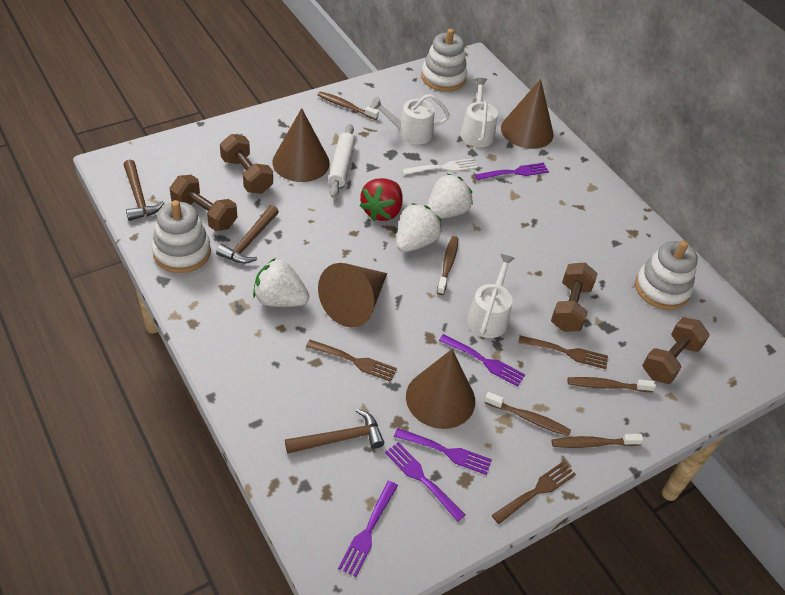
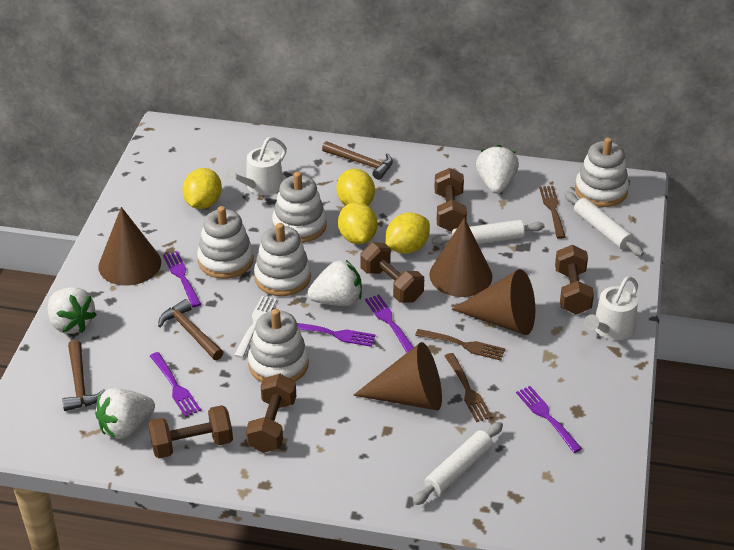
brown dumbbell: [170,175,237,231] [220,134,273,194] [551,263,598,332] [642,317,710,384] = 4 -> [148,405,233,458] [246,374,296,453] [360,242,424,303] [434,168,467,232] [555,245,594,314] = 5
brown toothbrush: [318,91,379,120] [437,236,458,295] [485,392,571,437] [551,434,643,448] [568,377,656,392] = 5 -> none = 0
red strawberry: [359,178,403,221] = 1 -> none = 0
white rolling pin: [328,124,355,198] = 1 -> [413,422,503,505] [432,220,545,245] [564,192,644,256] = 3
white stacking toy: [152,200,211,273] [421,29,467,92] [635,241,698,310] = 3 -> [197,206,254,279] [248,309,309,382] [254,223,311,296] [272,172,327,243] [575,137,629,207] = 5
white strawberry: [253,258,309,307] [396,203,442,252] [427,174,473,219] = 3 -> [48,287,97,334] [95,388,155,439] [308,260,362,306] [476,145,519,194] = 4
white watering can: [371,94,450,145] [460,78,498,147] [467,254,515,338] = 3 -> [225,137,287,195] [584,276,638,341] = 2
yellow lemon: none = 0 -> [182,168,222,209] [336,169,375,206] [338,202,377,244] [385,213,430,254] = 4

